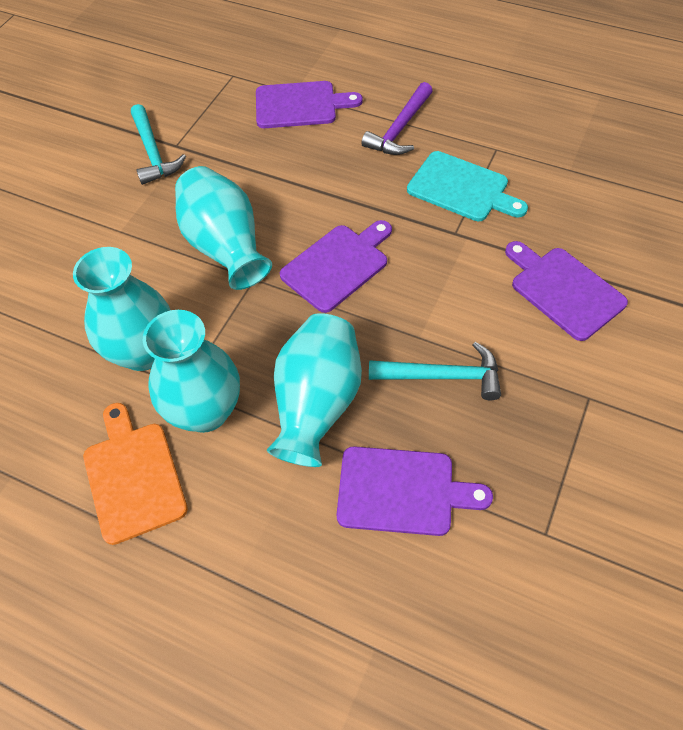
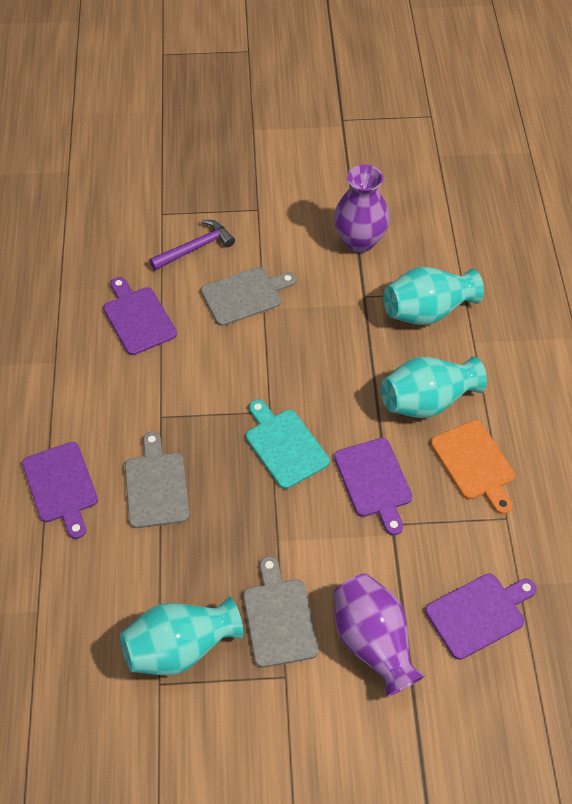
grey cutting board: none = 0 -> [125,432,190,528] [201,267,296,326] [243,556,318,668] = 3
purple vase: none = 0 -> [333,573,425,697] [334,165,390,253] = 2
turquoise hammer: [131,104,186,185] [369,342,501,400] = 2 -> none = 0
turquoise vase: [73,247,170,371] [143,310,240,433] [175,166,272,290] [267,313,362,467] = 4 -> [120,597,243,676] [381,356,487,418] [383,267,484,325] = 3

